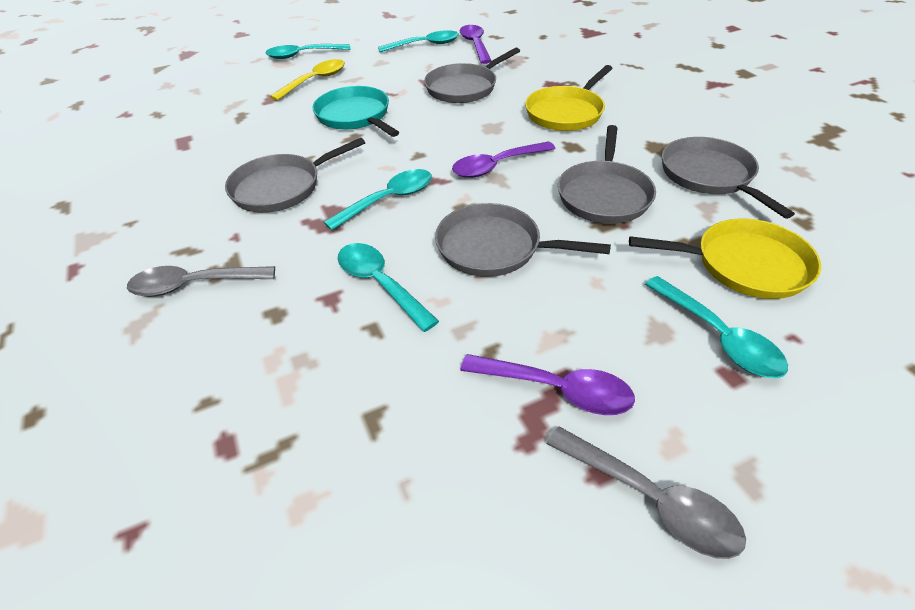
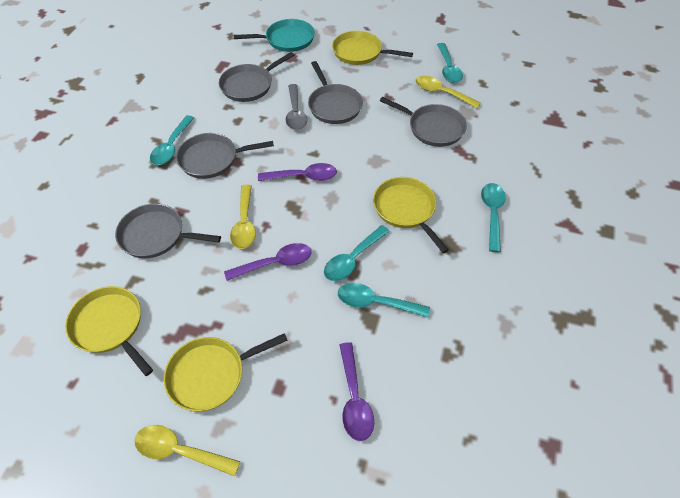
grey spoon: [127,266,275,297] [546,426,746,559] = 2 -> [286,84,307,130] = 1
yellow pan: [525,65,613,131] [629,219,821,299] = 2 -> [65,286,153,376] [164,333,288,411] [332,31,413,65] [373,177,449,253] = 4
yellow spoon: [270,59,345,101] = 1 -> [134,425,240,476] [230,185,256,249] [415,76,481,108] = 3

